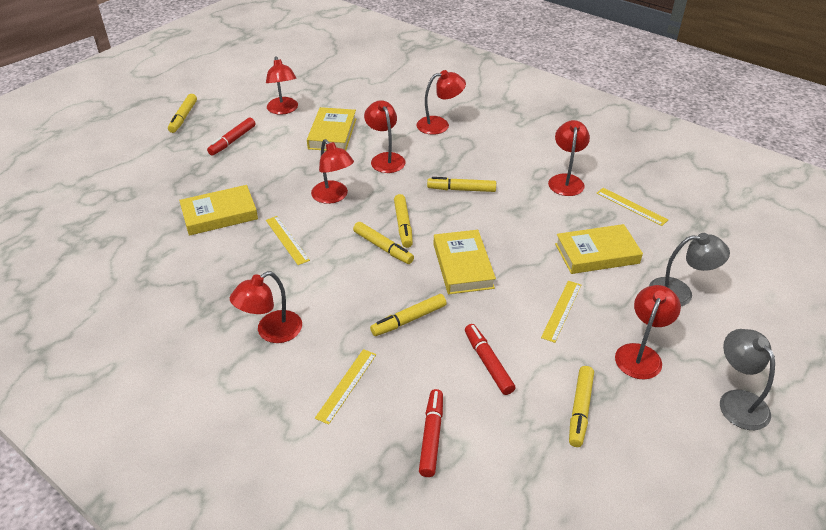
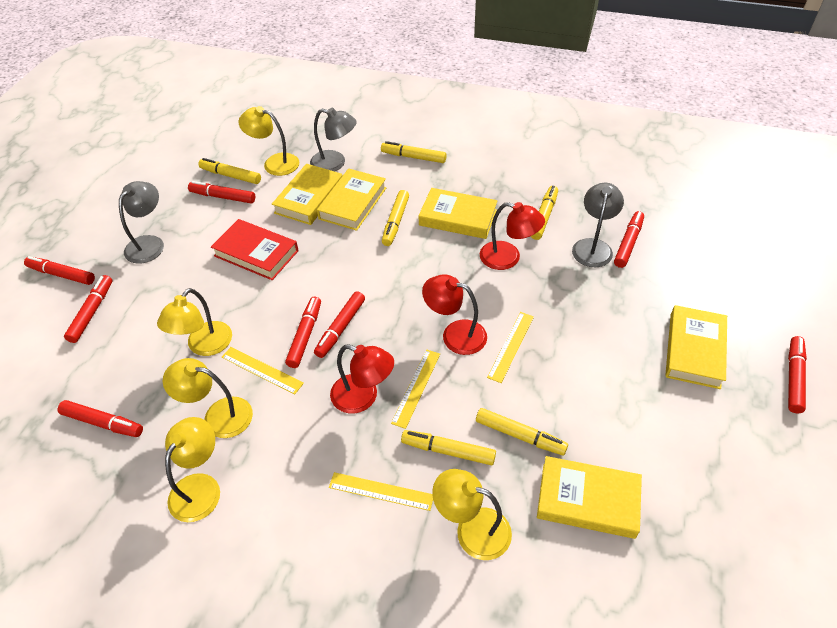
grey lamp: [649,233,730,306] [720,329,775,430] = 2 -> [119,181,164,264] [310,108,357,172] [572,183,624,267] = 3
red book: none = 0 -> [211,219,299,280] = 1
red lamp: [230,271,302,343] [266,56,298,115] [311,139,354,204] [364,100,406,173] [417,70,466,135] [548,120,590,196] [615,285,681,379] = 7 -> [330,344,394,413] [422,274,487,355] [480,202,545,270] = 3
red marker: [207,117,255,156] [419,389,443,477] [465,324,515,395] = 3 -> [24,256,95,285] [58,400,143,437] [64,275,112,343] [188,181,255,203] [285,297,321,368] [314,291,365,358] [614,211,644,268] [788,336,807,413] = 8
yellow book: [179,185,258,236] [307,107,356,151] [434,230,496,294] [555,224,643,274] = 4 -> [272,164,343,225] [317,168,386,231] [419,188,498,239] [537,456,642,539] [665,305,727,389] = 5
yellow lamp: none = 0 -> [157,288,232,356] [163,358,253,438] [165,417,220,522] [238,106,299,176] [432,469,512,560] = 5

